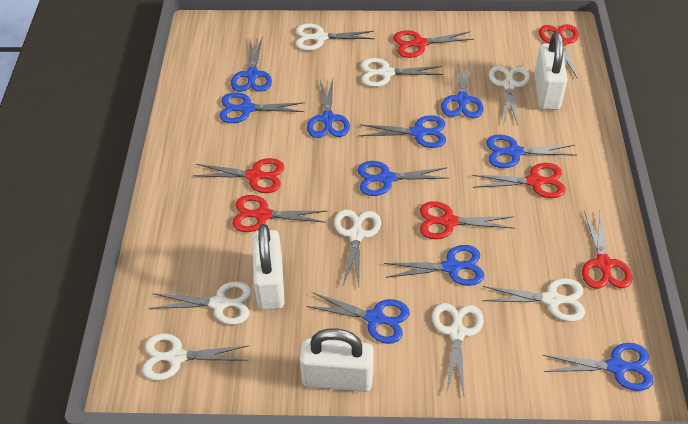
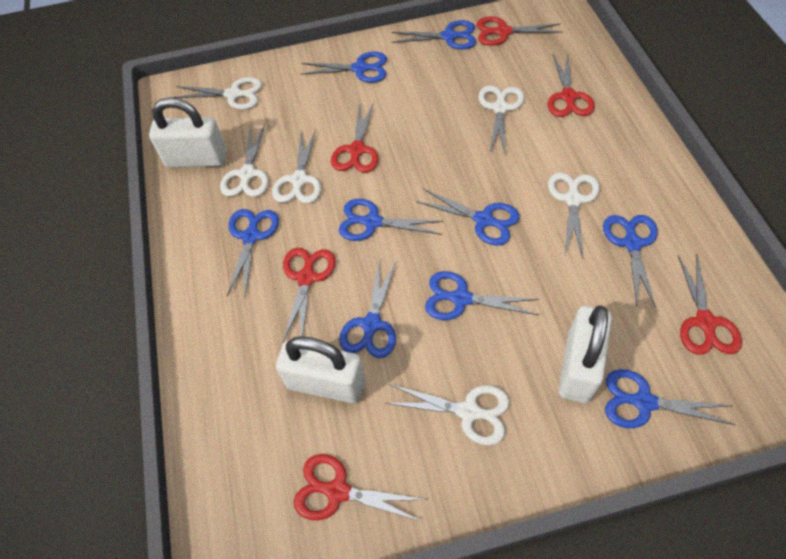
blue scissors: [219,92,305,123] [231,36,272,92] [306,292,410,344] [307,79,350,138] [358,161,448,196] [359,115,446,148] [384,245,484,286] [441,61,484,118] [486,135,577,168] [542,343,653,391] = 10 -> [227,209,279,296] [301,52,387,83] [339,199,443,241] [339,258,397,358] [392,20,476,49] [416,189,520,246] [425,271,539,320] [603,215,658,308] [605,369,735,428] = 9
red scissors: [193,158,284,193] [232,195,327,232] [393,30,474,58] [420,201,515,239] [472,163,566,198] [539,24,579,79] [582,211,632,289] = 7 -> [282,248,336,343] [294,454,427,522] [331,102,378,173] [477,16,563,46] [548,52,595,117] [678,254,742,355] = 6
white scissors: [142,333,249,380] [150,281,252,325] [296,23,375,50] [334,209,381,286] [361,58,443,87] [432,303,484,395] [482,278,585,322] [489,66,530,125] = 8 -> [173,77,262,110] [220,124,268,197] [272,129,321,203] [385,384,510,445] [478,86,524,154] [548,172,600,258] = 6

